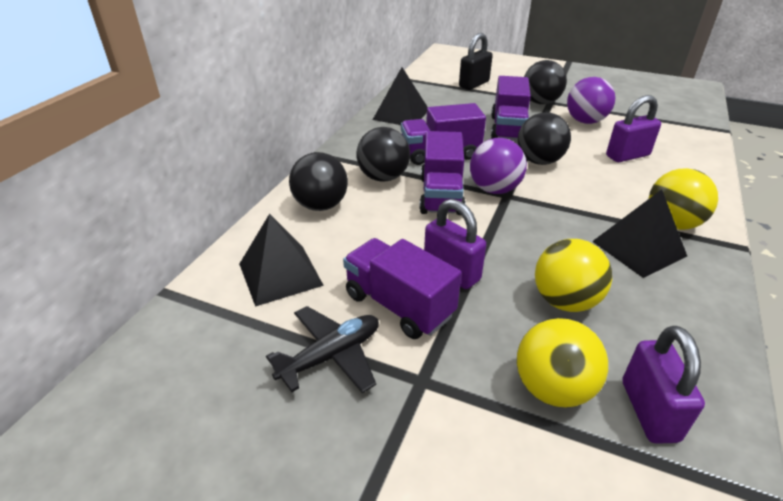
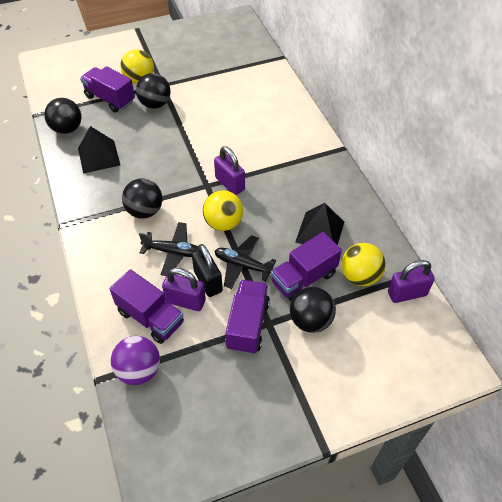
black plane: [266,306,379,393] = 1 -> [139,222,198,276] [215,235,276,289] = 2
black pyramid: [239,214,324,307] [373,67,428,125] [592,189,687,278] = 3 -> [78,126,120,174] [295,203,344,245] = 2
purple ball: [470,138,527,194] [567,77,615,124] = 2 -> [111,336,160,385] = 1

